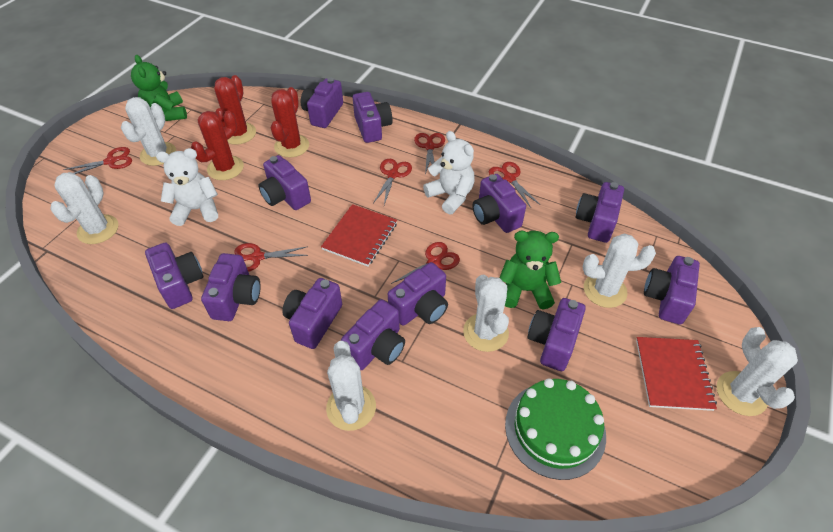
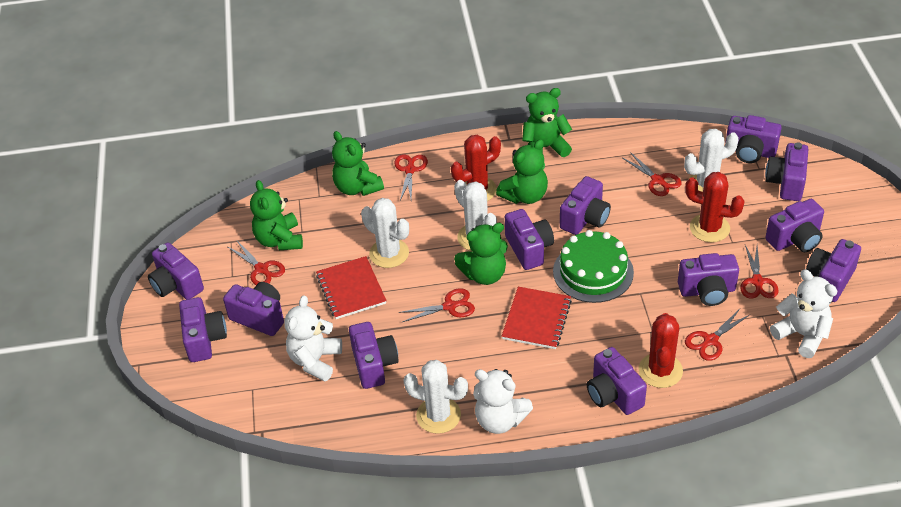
green teddy bear: [131,55,187,121] [499,231,561,309] = 2 -> [250,180,303,250] [332,131,384,196] [454,223,508,285] [496,139,548,204] [522,88,572,157] = 5
white cactus: [50,172,119,244] [121,97,176,166] [326,341,376,431] [463,274,509,352] [583,234,656,308] [717,327,798,416] = 6 -> [361,198,409,268] [403,360,468,434] [454,180,497,251] [684,129,739,192] = 4
white teddy bear: [156,148,218,226] [423,131,475,215] = 2 -> [285,295,342,381] [473,369,533,434] [770,269,837,358] = 3

